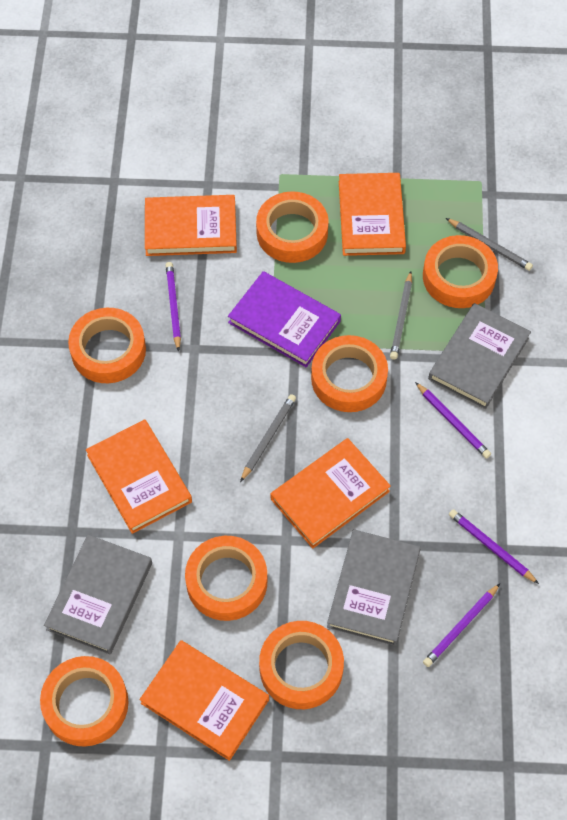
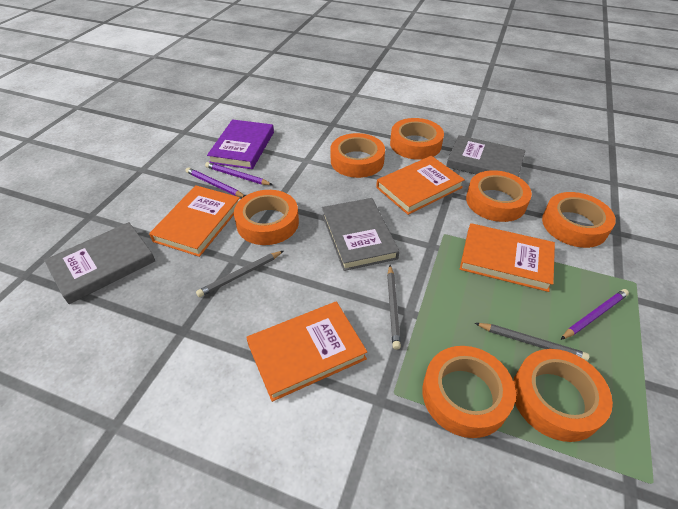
orange book: [86,419,192,534] [140,640,269,761] [145,195,237,256] [271,438,391,548] [339,173,406,256] = 5 -> [149,185,240,257] [246,301,367,402] [376,156,465,215] [460,223,555,292] = 4
purple pencil: [166,262,181,352] [415,382,491,459] [423,583,500,667] [449,509,539,584] = 4 -> [186,167,245,197] [205,162,273,185] [561,289,629,340] = 3

